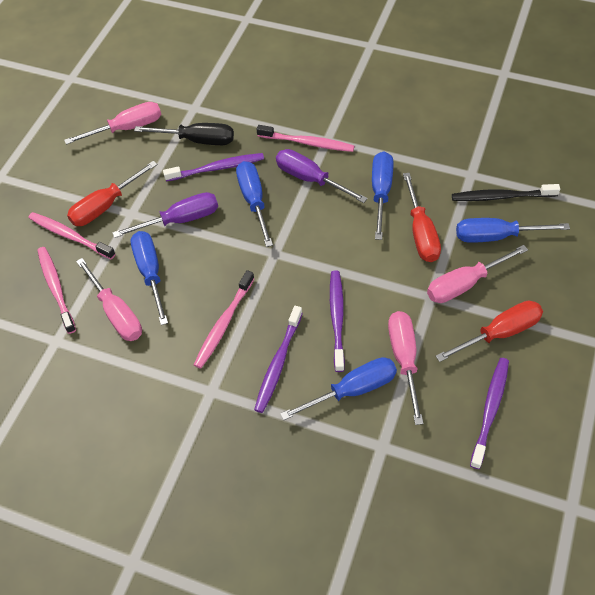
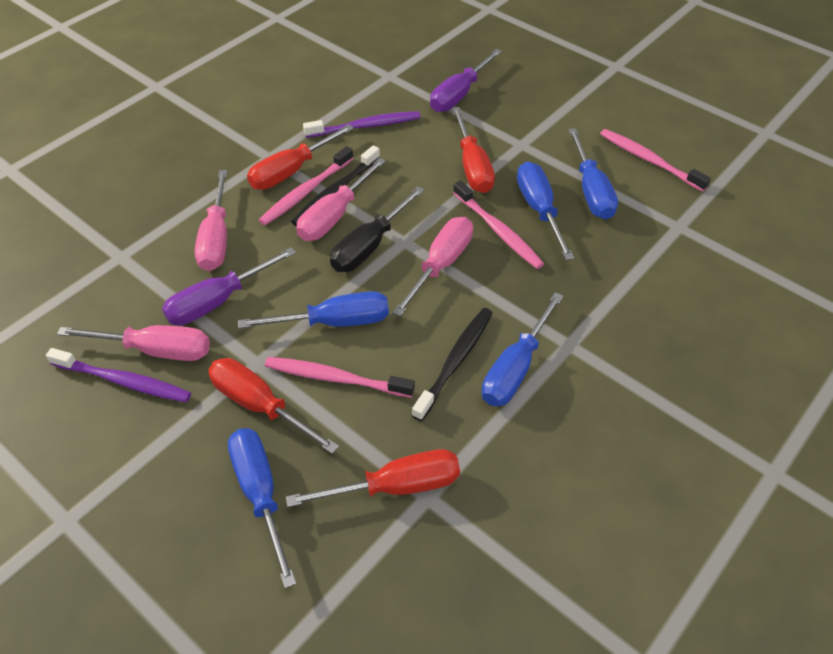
black toothbrush: [452,184,560,201] = 1 -> [291,145,380,227] [412,308,492,421] = 2
purple toothbrush: [163,153,264,182] [254,306,303,413] [330,270,345,372] [470,358,509,469] = 4 -> [46,348,191,403] [303,111,421,138] = 2
red screwdriver: [67,161,158,226] [403,173,441,262] [436,301,543,362] = 3 -> [208,358,339,454] [247,124,354,190] [286,449,460,507] [452,107,495,193] = 4

